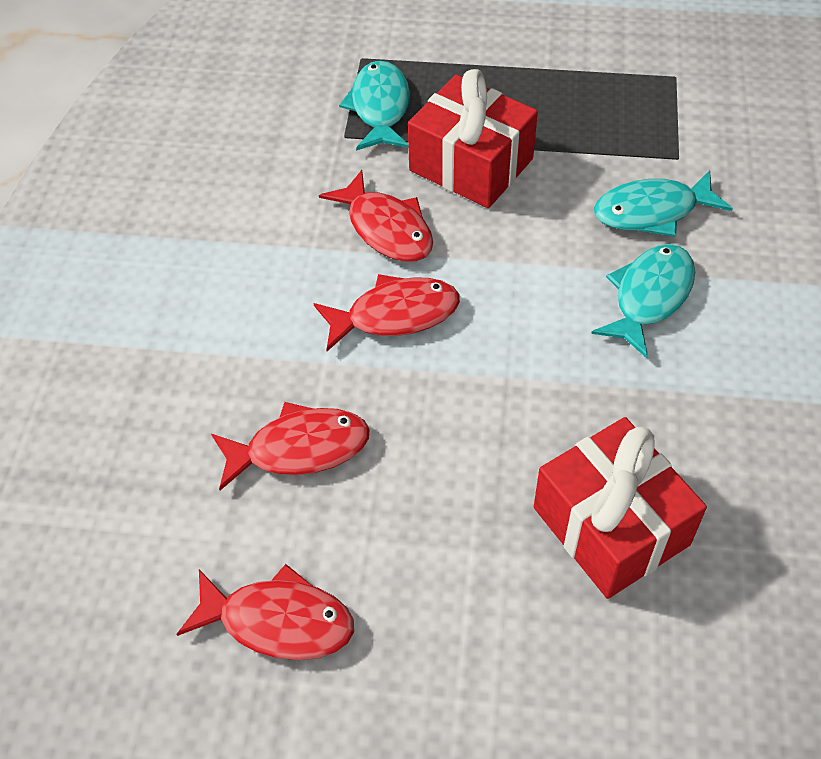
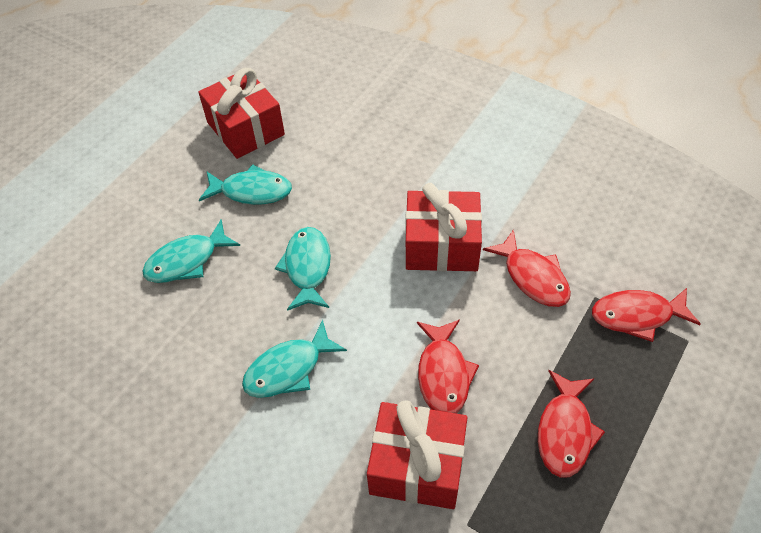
red gift: [408,69,538,208] [534,417,707,599] = 2 -> [198,68,285,159] [367,400,468,509] [405,183,482,271] = 3
turquoise fish: [339,61,410,151] [591,244,695,359] [594,170,733,237] = 3 -> [142,220,240,283] [199,164,292,205] [242,320,347,398] [275,227,331,311] = 4

